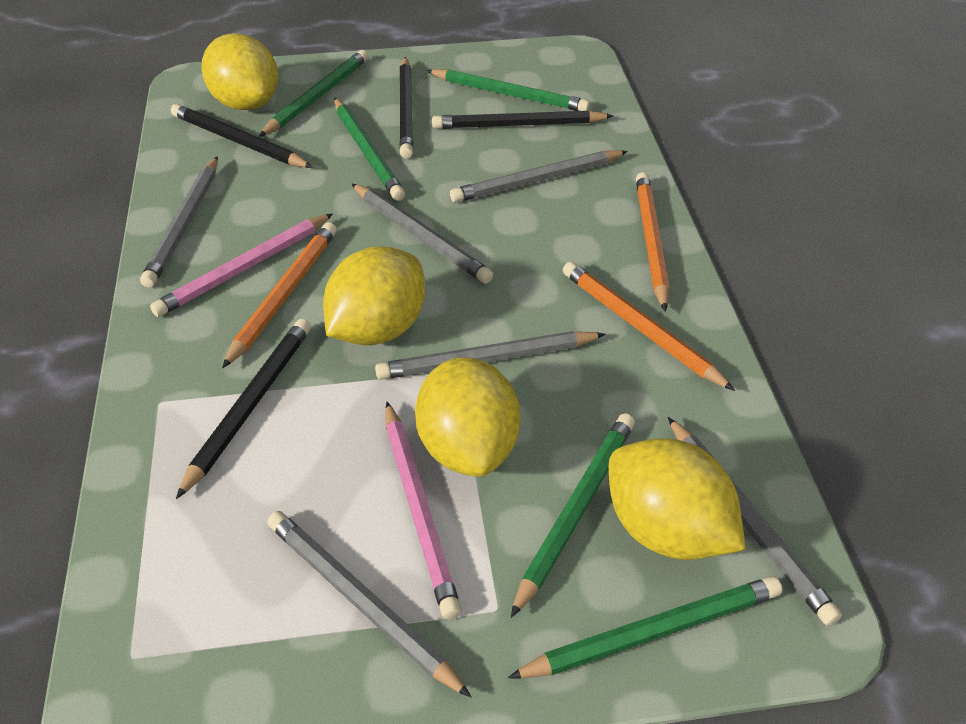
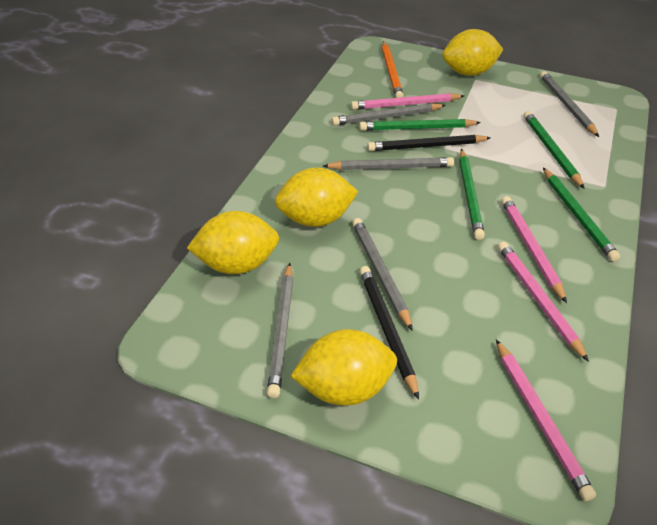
black pencil: [171,104,313,168] [176,319,311,499] [399,57,413,159] [432,110,613,129] = 4 -> [360,266,419,400] [367,135,490,151] = 2
green pencil: [259,50,368,137] [334,98,405,201] [426,69,590,111] [508,576,782,679] [511,413,635,618] = 5 -> [359,119,481,131] [459,149,485,240] [524,111,585,189] [543,168,620,262] = 4
grey pencil: [140,156,218,288] [267,511,471,698] [351,183,493,284] [375,331,606,380] [450,150,628,203] [668,417,842,626] = 6 -> [267,263,293,398] [323,157,454,170] [331,103,446,126] [352,218,413,331] [540,71,599,137] = 5
orange pencil: [222,222,337,369] [563,261,735,391] [636,172,670,312] = 3 -> [382,41,404,98] = 1
pink pencil: [150,213,333,317] [385,401,461,620] = 2 -> [351,93,464,110] [496,339,596,501] [498,242,589,362] [501,196,567,303] = 4

